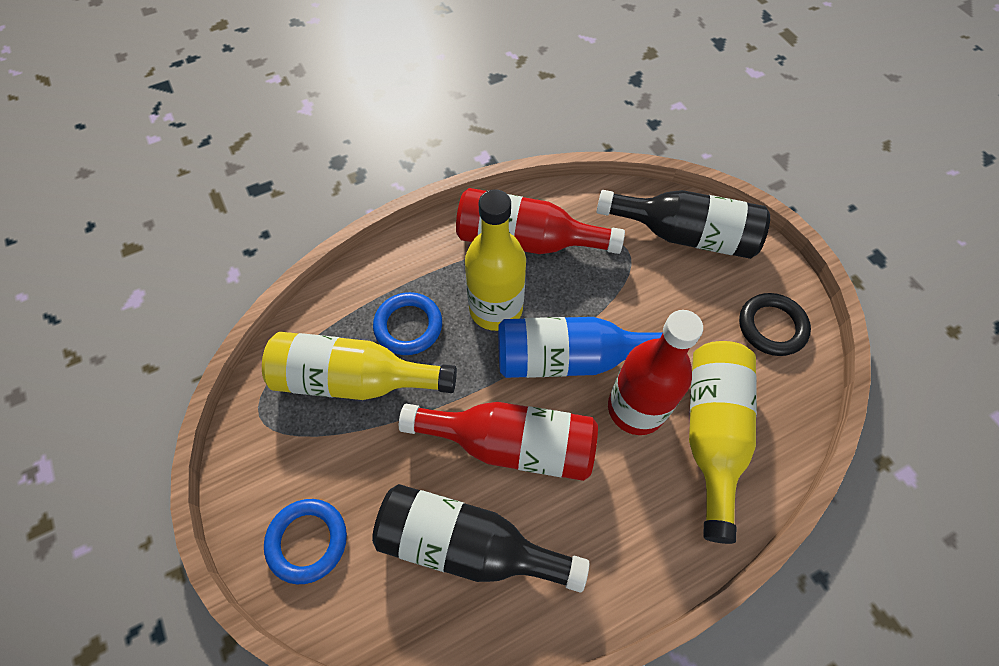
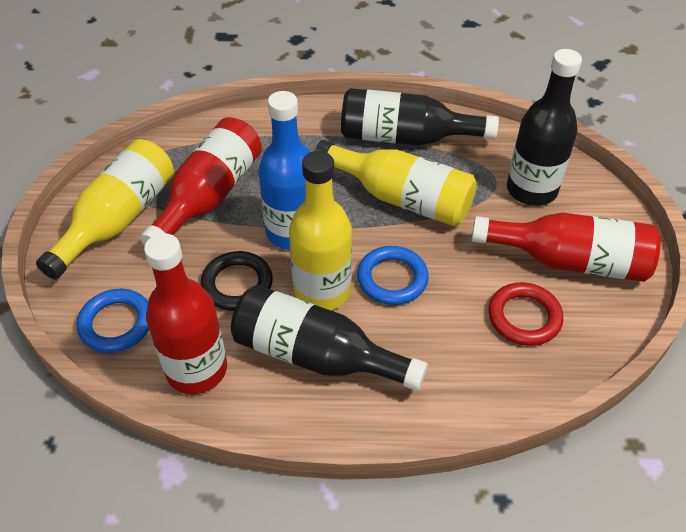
black bottle: [372,484,589,593] [596,190,770,259] = 2 -> [231,285,428,391] [341,88,499,145] [507,49,582,206] = 3
red ring: none = 0 -> [488,282,563,346] = 1

